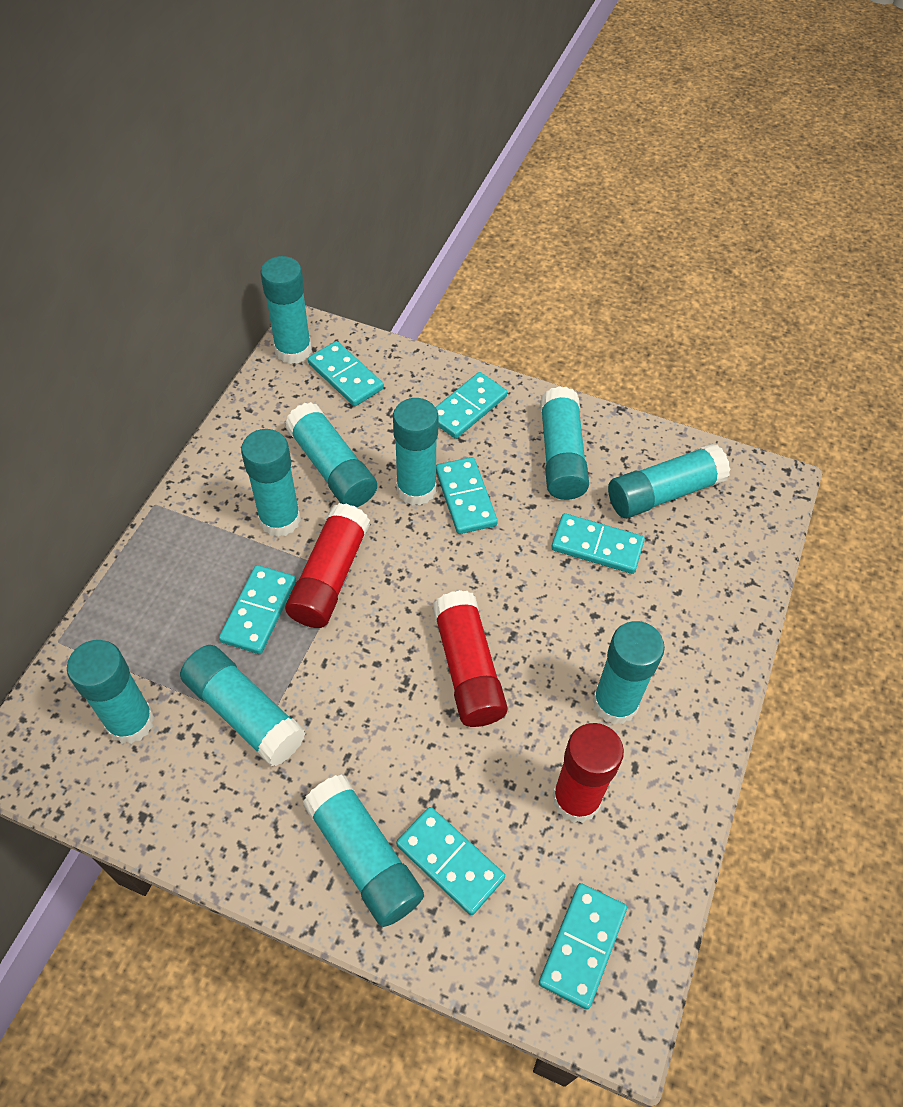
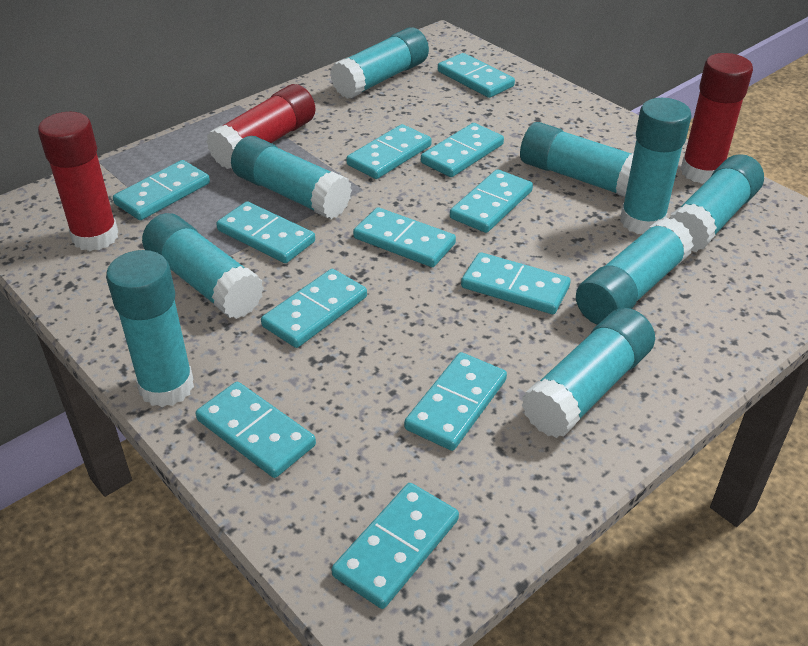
turquoise domino: [219,565,296,654] [308,341,384,406] [396,807,505,915] [435,372,507,439] [436,457,498,534] [539,883,627,1010] [551,513,645,574] = 7 -> [113,160,210,220] [196,382,316,478] [216,202,315,263] [261,269,367,348] [331,483,459,609] [346,124,432,179] [353,207,456,267] [404,352,507,451] [421,123,504,177] [438,53,515,98] [450,169,533,233] [461,252,570,314] = 12
turquoise glue stick: [67,640,155,744] [180,645,306,767] [241,429,301,537] [260,256,312,364] [285,402,377,507] [303,774,424,927] [393,398,439,505] [540,386,589,500] [592,621,665,725] [608,443,730,518] = 10 -> [106,250,194,407] [142,213,264,319] [231,136,352,219] [330,27,429,99] [520,122,634,197] [522,308,655,438] [576,217,694,325] [620,98,691,234] [669,154,764,252] = 9

